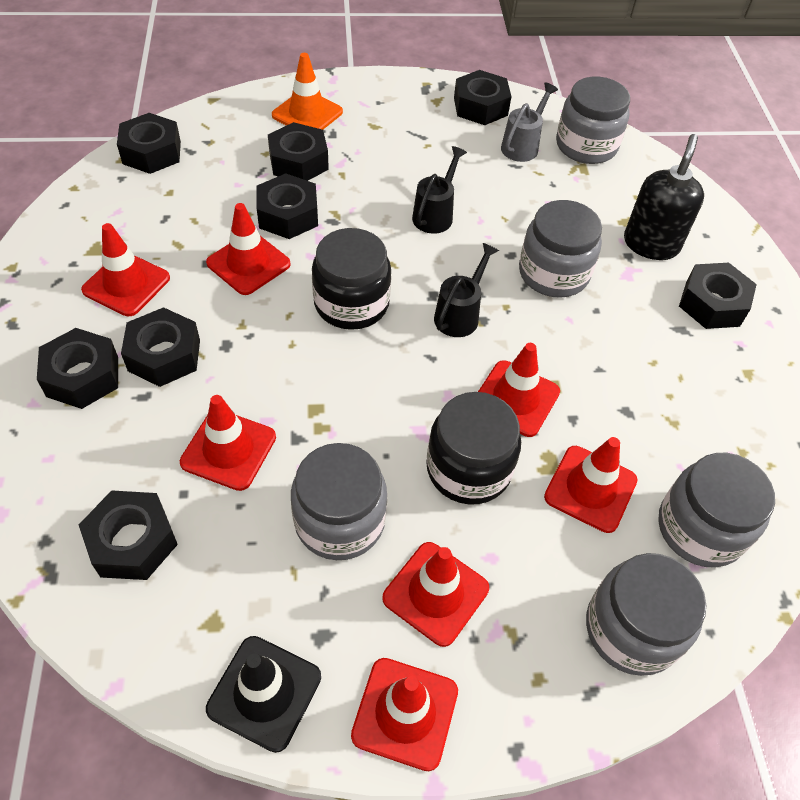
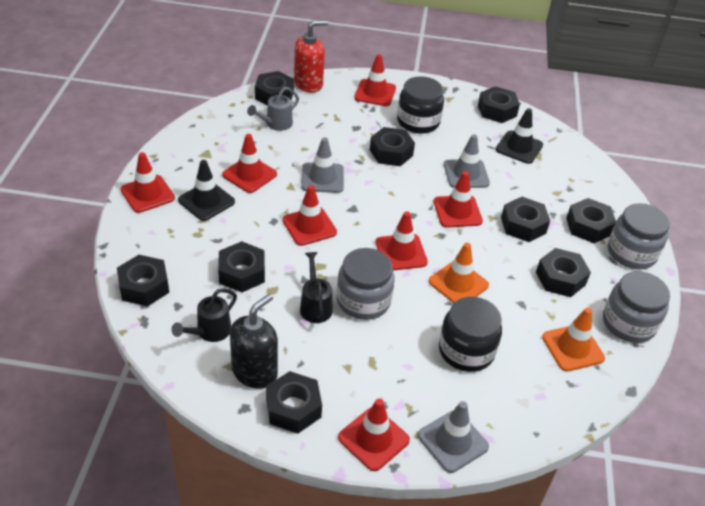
black nut: [37,328,118,409] [79,490,178,580] [117,113,181,174] [121,307,200,387] [256,173,318,239] [268,122,329,181] [454,70,512,125] [679,263,757,329] = 8 -> [117,255,169,307] [218,241,265,292] [255,71,294,106] [266,371,322,434] [370,127,415,166] [478,86,520,123] [501,197,550,242] [536,248,591,297] [566,198,616,243] = 9
black traffic cone: [206,636,321,753] = 1 -> [178,160,235,221] [496,108,543,164] = 2
grey jar: [291,443,387,560] [519,200,602,298] [556,77,630,164] [586,553,706,676] [658,453,775,568] = 5 -> [337,248,394,320] [603,271,670,343] [608,203,670,269] = 3
grey traffic cone: none = 0 -> [301,137,344,193] [418,401,489,473] [444,134,490,188] = 3
orange traffic cone: [272,53,343,130] = 1 -> [429,243,489,303] [542,307,605,372] = 2
red soap dispenser: none = 0 -> [294,20,328,93] = 1

